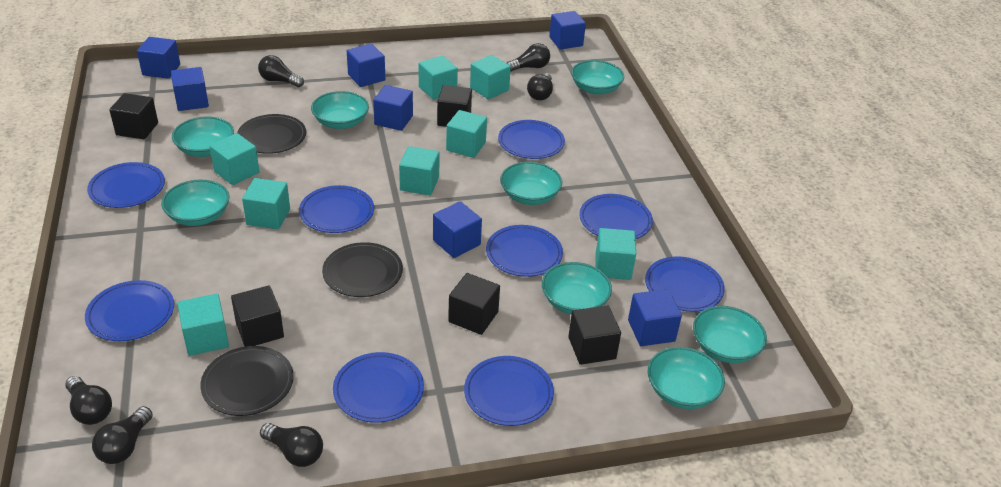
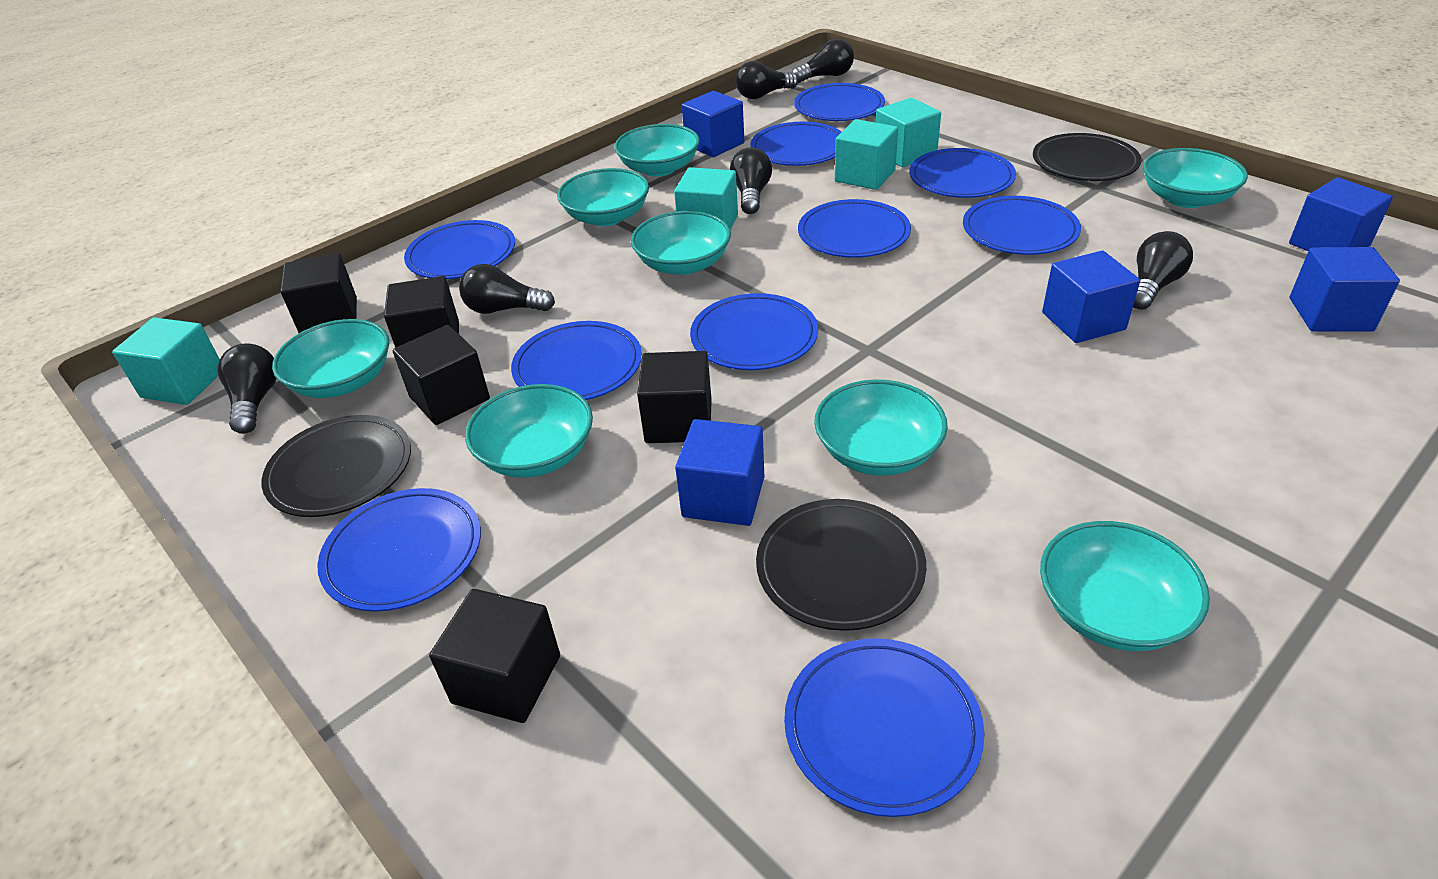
blue cube: [137,37,180,79] [171,67,209,111] [347,44,385,87] [373,85,413,131] [433,201,482,258] [549,11,586,50] [628,289,682,346] = 7 -> [675,419,764,526] [682,91,744,157] [1042,251,1140,343] [1289,177,1393,251] [1290,247,1400,332] = 5
blue plate: [85,280,174,341] [87,162,165,208] [299,185,374,233] [333,352,424,423] [464,356,554,426] [486,225,563,277] [498,120,565,159] [579,194,653,239] [645,256,725,312] = 9 -> [317,488,481,612] [404,220,515,279] [511,321,642,400] [690,293,818,370] [751,122,842,166] [784,638,984,817] [794,83,885,121] [798,199,911,258] [909,148,1016,198] [963,196,1081,255] = 10
turquoise cube: [178,294,229,356] [210,133,259,185] [242,178,290,229] [399,146,440,195] [419,56,458,100] [446,110,487,158] [470,55,511,99] [595,228,636,280] = 8 -> [112,317,220,405] [674,167,738,230] [835,119,898,190] [876,98,941,167] = 4

